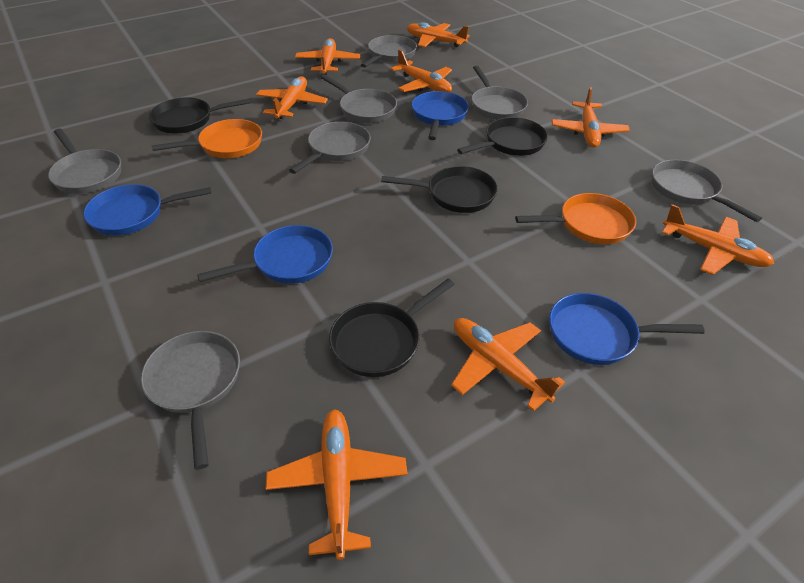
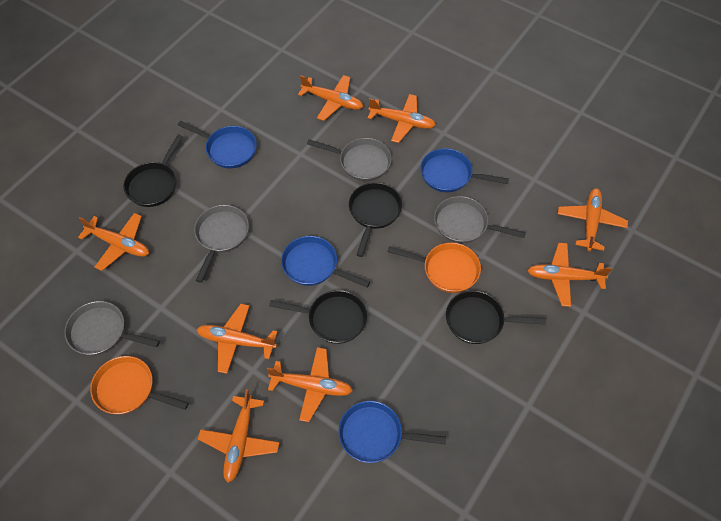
grey pan: [48,129,121,194] [141,331,240,470] [289,122,371,174] [321,75,397,123] [361,35,417,68] [471,66,528,120] [652,160,762,222] = 7 -> [64,301,160,355] [194,205,249,283] [307,138,392,181] [434,196,526,243] = 4

